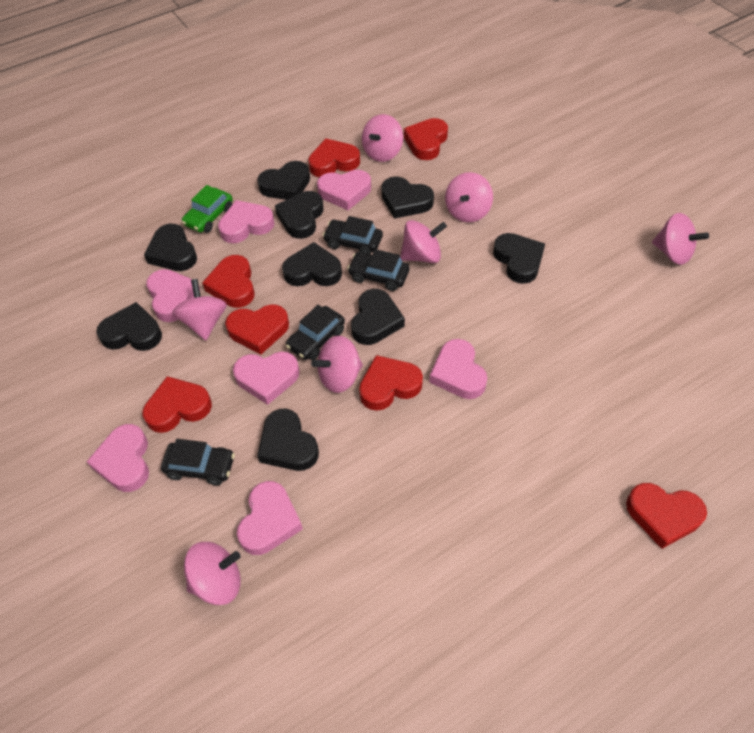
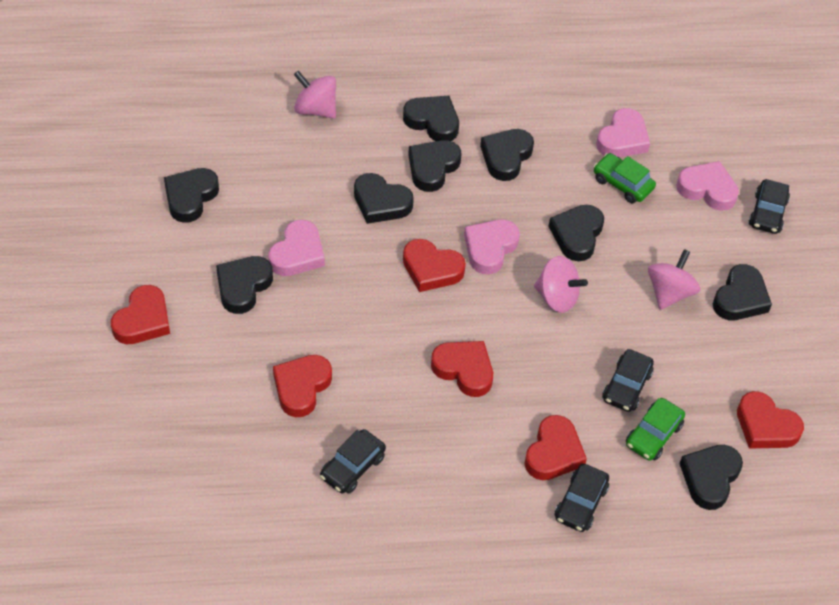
green car: [182,185,233,233] = 1 -> [594,153,656,203] [626,398,685,461] = 2
pink heart: [87,424,149,492] [146,269,200,322] [218,200,275,243] [233,352,300,405] [237,481,303,555] [317,170,371,210] [429,339,487,399] = 7 -> [268,220,325,276] [464,220,520,274] [596,108,650,157] [676,161,739,211] = 4
pink spinning top: [172,279,227,341] [184,542,241,605] [311,336,363,393] [362,114,403,162] [400,220,447,263] [445,172,493,222] [652,213,709,265] = 7 -> [294,71,336,119] [534,256,588,313] [648,249,700,310] = 3
red heart: [143,376,212,433] [202,255,255,308] [225,304,289,355] [308,138,360,177] [359,355,423,411] [404,118,448,160] [626,483,707,549] = 7 -> [111,285,170,344] [273,355,332,417] [403,239,466,292] [431,341,493,397] [524,415,587,480] [737,391,804,449] = 6

